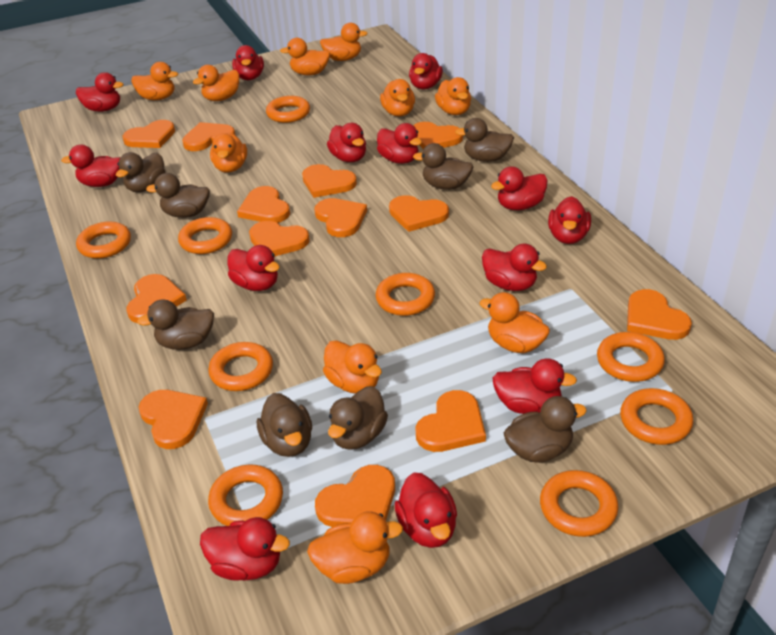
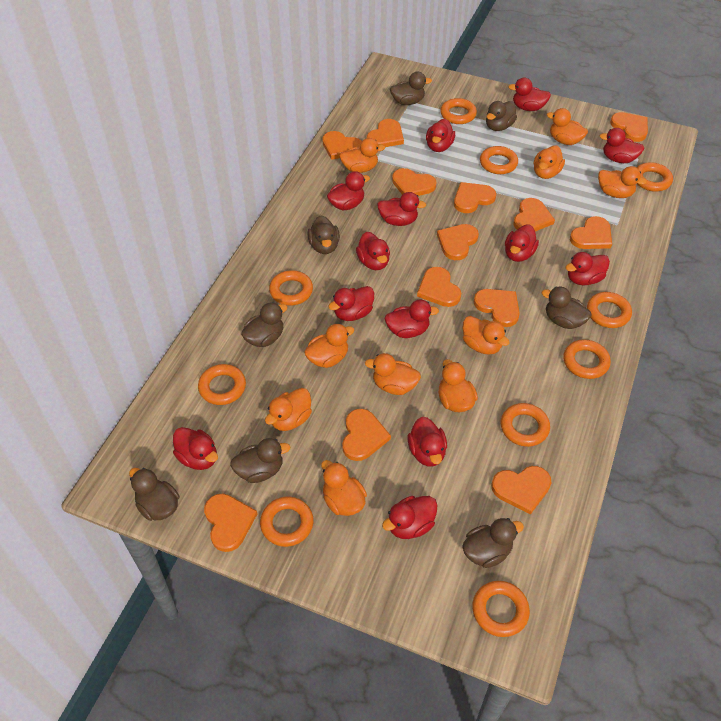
orange ring: [76,221,131,259] [178,217,232,254] [208,342,273,391] [208,465,283,526] [266,96,310,123] [376,273,435,316] [540,470,618,537] [597,332,665,382] [620,388,693,445] = 9 -> [198,364,246,405] [260,497,314,547] [269,270,313,306] [440,98,477,124] [472,581,530,637] [480,146,518,174] [501,403,550,447] [563,340,611,379] [587,292,632,328] [636,162,673,192] = 10

